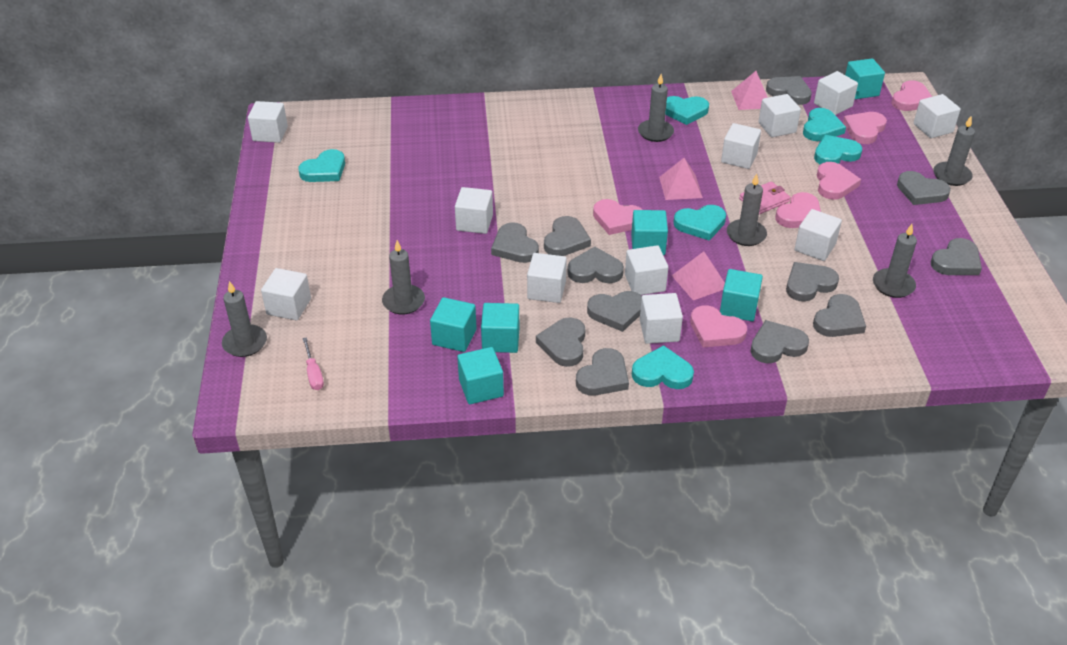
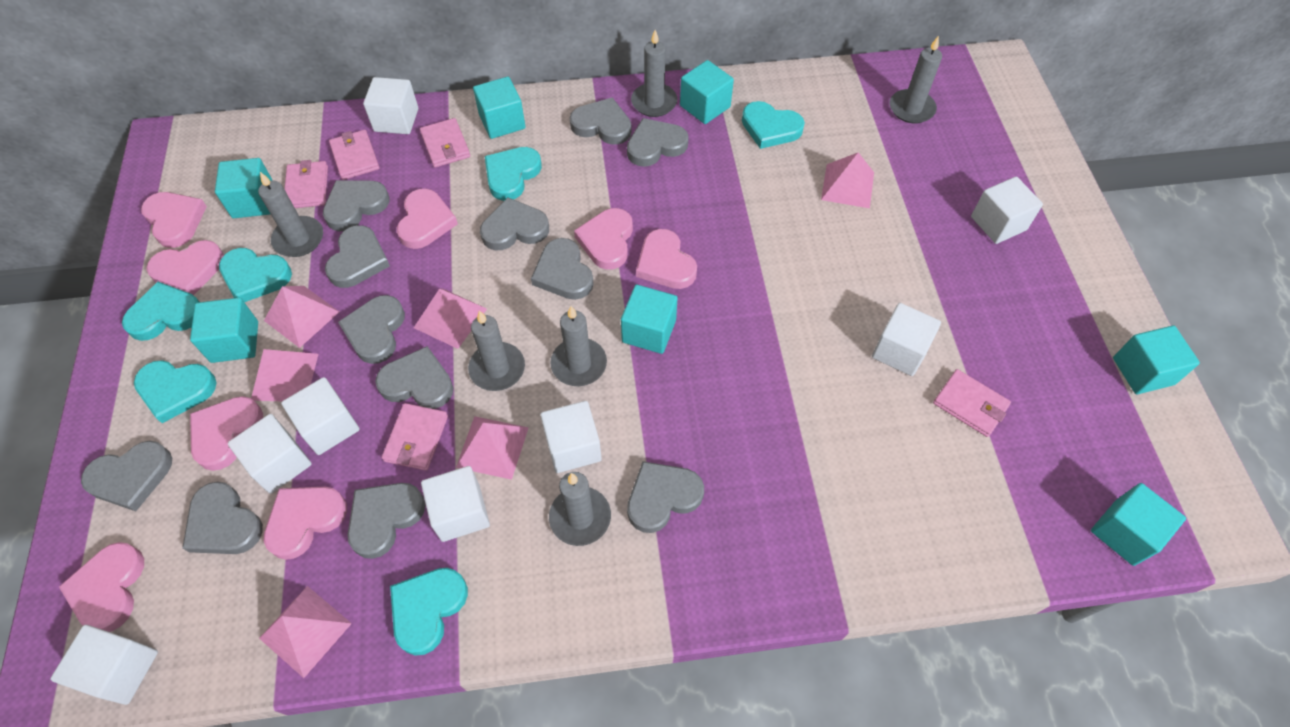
pink heart: [593,199,643,235] [690,305,747,347] [775,192,821,228] [817,162,861,200] [843,112,887,144] [891,80,932,111] = 6 -> [59,542,144,632] [141,192,207,248] [146,240,224,295] [190,396,263,471] [264,487,347,560] [397,188,458,249] [574,208,633,270] [636,229,697,289] = 8
pink pyramid: [659,158,703,200] [672,251,725,300] [731,71,768,110] = 3 -> [251,349,318,401] [259,586,352,678] [264,286,339,348] [414,288,487,349] [456,416,528,480] [821,152,874,208] = 6
pink screwdriver: [302,337,324,390] = 1 -> none = 0
pink wallet: [739,181,791,214] = 1 -> [284,160,328,208] [329,130,379,180] [382,403,448,471] [420,118,470,167] [933,369,1011,437] = 5
turquoise cube: [430,297,477,352] [457,347,504,404] [481,303,519,353] [631,210,668,255] [720,269,763,321] [845,58,885,99] = 6 -> [190,298,258,363] [215,158,272,218] [473,76,526,139] [621,285,678,354] [680,60,734,124] [1091,483,1186,566] [1113,325,1200,394] = 7
white cube: [248,101,288,143] [261,268,311,320] [455,187,493,234] [527,253,567,303] [625,245,668,295] [640,293,683,344] [721,123,761,169] [758,94,801,137] [794,209,842,261] [814,71,858,115] [913,94,961,138] = 11 -> [50,625,158,705] [228,414,312,494] [281,377,360,455] [363,77,418,134] [421,466,490,542] [540,401,602,473] [872,303,941,376] [971,177,1043,244] = 8

